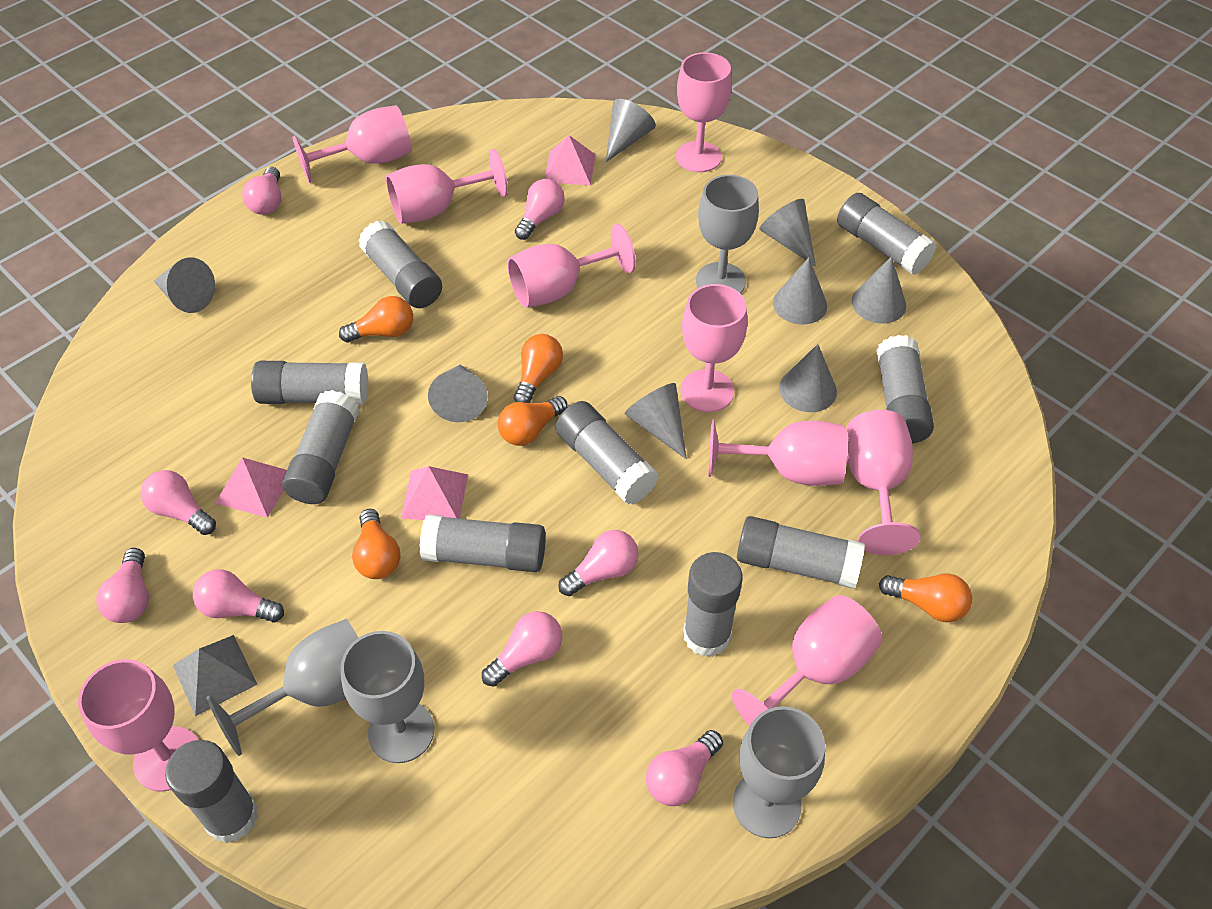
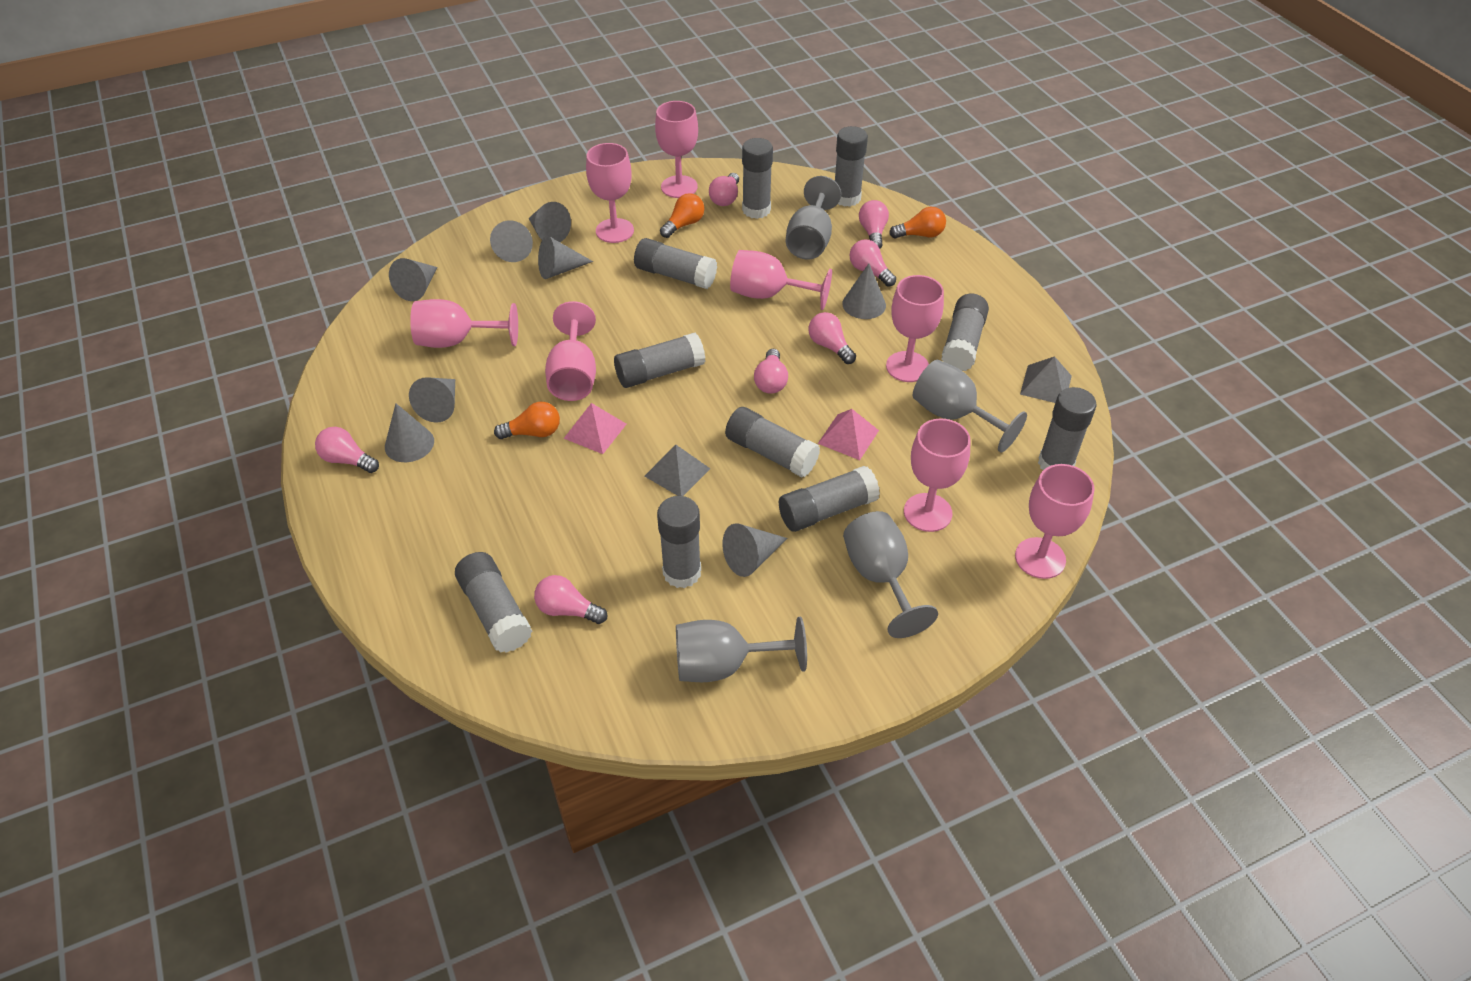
grey pyramid: [173,635,258,716] = 1 -> [645,445,710,496] [1020,356,1072,403] = 2
orange light bulb: [339,296,413,342] [352,509,401,579] [498,396,568,446] [514,334,563,403] [879,574,972,622] = 5 -> [494,402,560,439] [660,193,704,238] [889,207,946,238] = 3
pink goblet: [78,659,198,792] [292,105,412,183] [386,149,508,224] [507,224,636,308] [676,52,732,172] [680,284,748,412] [708,419,847,486] [732,595,883,726] [847,410,921,555] = 9 -> [410,299,518,348] [545,301,596,401] [586,143,634,243] [655,101,698,198] [730,250,832,310] [886,275,944,382] [904,419,971,532] [1015,464,1095,579] = 8
pink light bulb: [96,548,149,623] [140,470,216,535] [193,570,284,622] [242,167,281,215] [482,611,562,687] [515,179,565,240] [558,530,638,596] [646,730,723,806] = 8 -> [315,427,379,473] [534,575,607,624] [709,173,739,206] [754,349,788,394] [808,312,856,364] [850,239,896,287] [859,200,889,249] = 7
pink pyramid: [215,457,287,518] [401,466,468,520] [545,135,596,185] = 3 -> [564,403,626,454] [818,409,879,460] = 2

